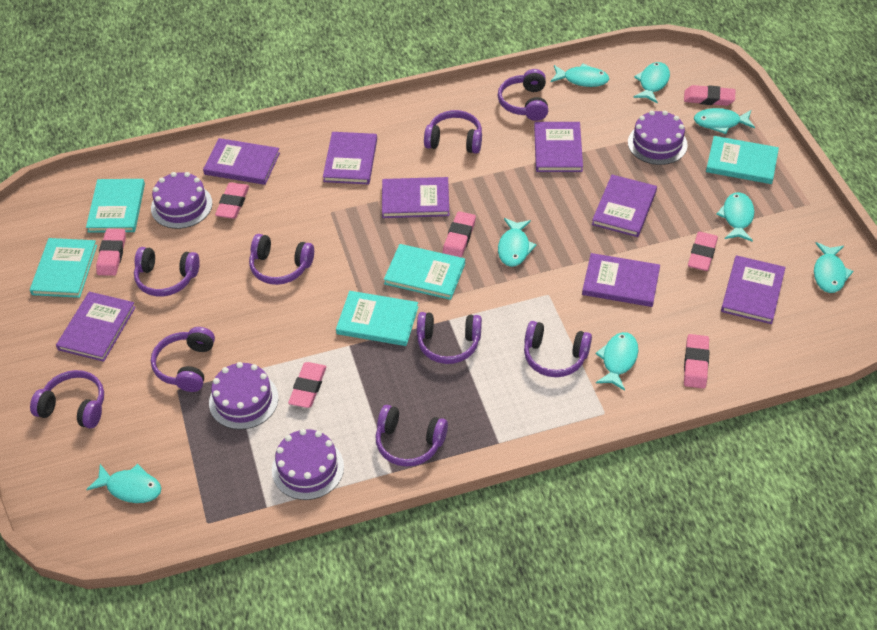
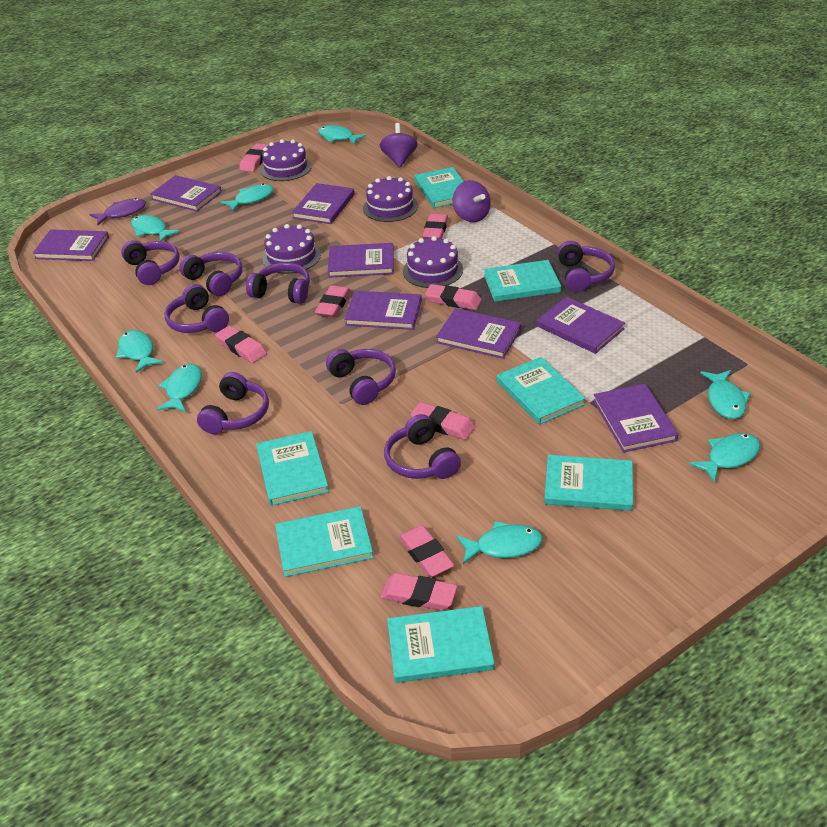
pink eraser: [96,229,126,276] [215,182,249,219] [288,362,327,408] [442,211,476,258] [684,85,735,106] [684,334,709,389] [688,232,718,271] = 7 -> [215,325,267,363] [239,143,268,172] [315,285,351,318] [381,573,457,611] [398,525,454,577] [410,402,475,440] [422,214,448,239] [425,284,482,310] = 8
purple fish: none = 0 -> [89,198,146,225] = 1
purple headphones: [30,370,104,429] [134,247,200,296] [151,327,215,392] [249,234,314,285] [375,405,448,467] [417,312,482,364] [424,110,482,154] [498,69,548,121] [524,321,592,377] = 9 -> [121,240,179,285] [165,284,229,333] [179,252,242,296] [197,372,269,434] [246,262,310,304] [326,349,396,405] [384,414,461,479] [558,241,615,292] = 8
purple spinning top: none = 0 -> [380,123,418,168] [453,180,491,222] = 2
turquoise book: [30,238,97,298] [86,179,145,233] [336,291,418,346] [384,244,465,300] [706,136,779,184] = 5 -> [256,431,329,506] [275,506,374,577] [387,606,494,683] [414,167,464,208] [484,260,561,302] [497,357,586,425] [544,455,633,511] = 7

